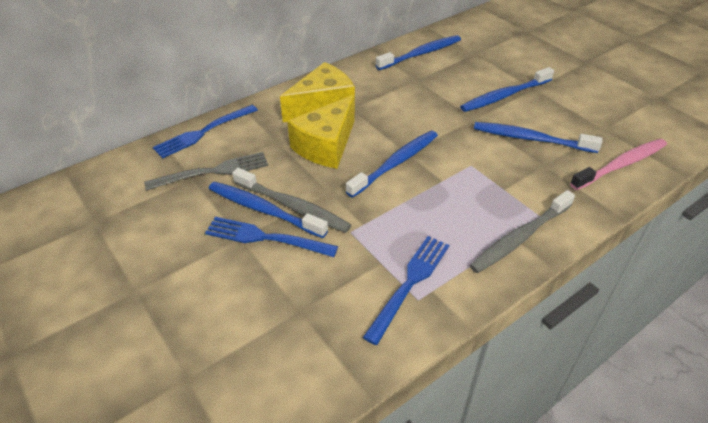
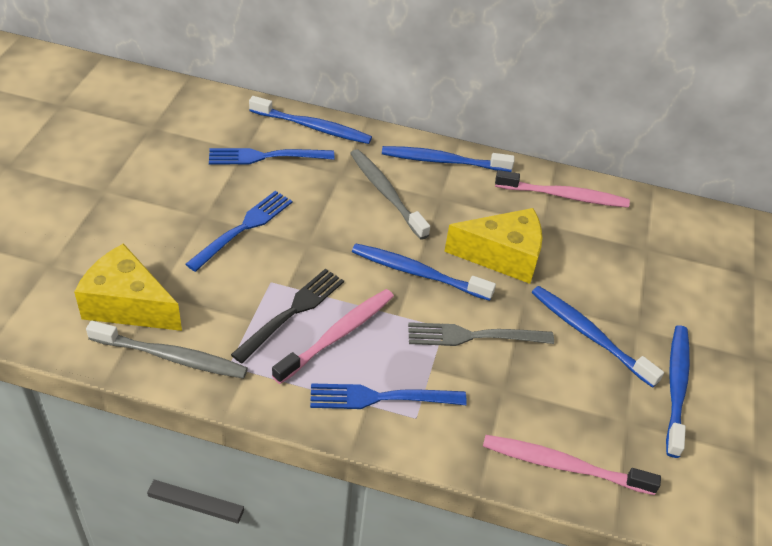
black fork: none = 0 -> [231,269,344,363] = 1
pink toothbrush: [570,139,667,190] = 1 -> [272,289,394,384] [483,435,661,495] [495,170,630,208] = 3

